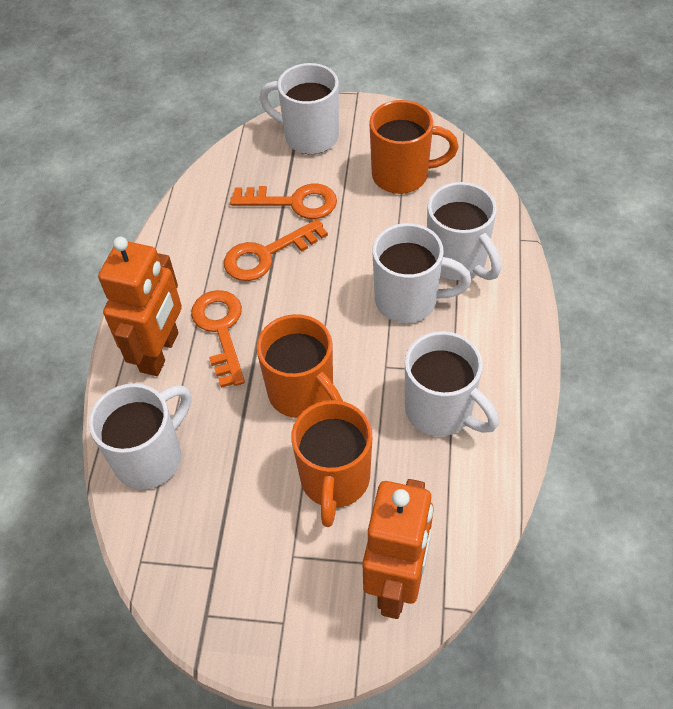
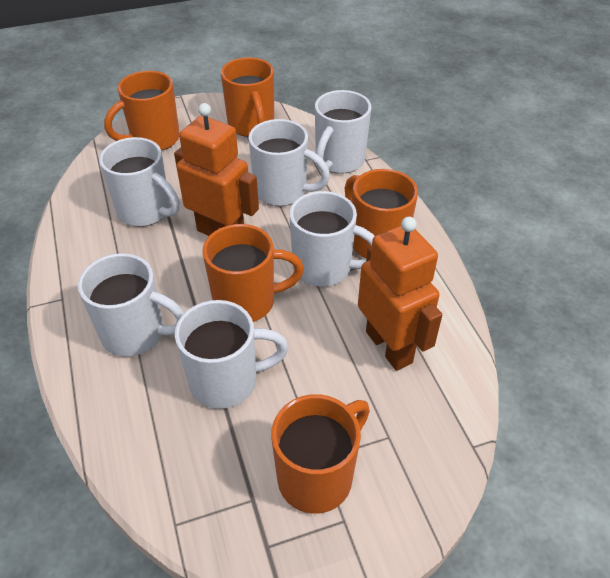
orange key: [191,290,245,388] [224,219,328,281] [230,184,337,219] = 3 -> none = 0
orange mug: [257,314,343,418] [291,400,372,527] [369,100,459,194] = 3 -> [104,71,180,151] [202,224,304,322] [221,57,274,137] [271,394,370,514] [345,169,418,258] = 5
white mug: [89,383,191,489] [259,63,339,154] [373,223,471,323] [405,331,499,436] [427,182,501,280] = 5 -> [78,253,184,357] [99,137,180,227] [175,300,289,409] [248,119,330,206] [289,191,375,287] [315,90,371,174] = 6

